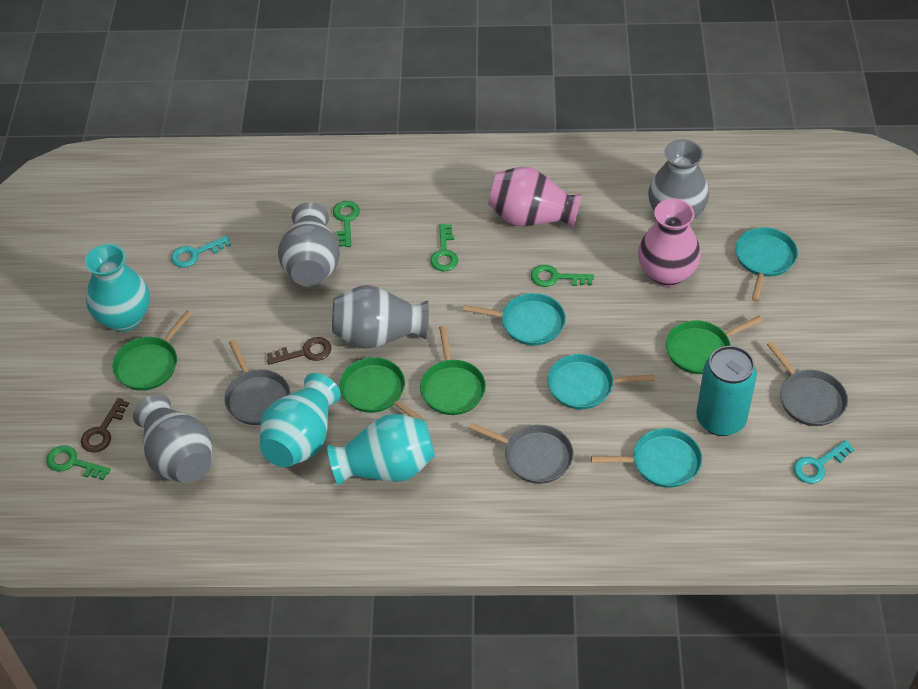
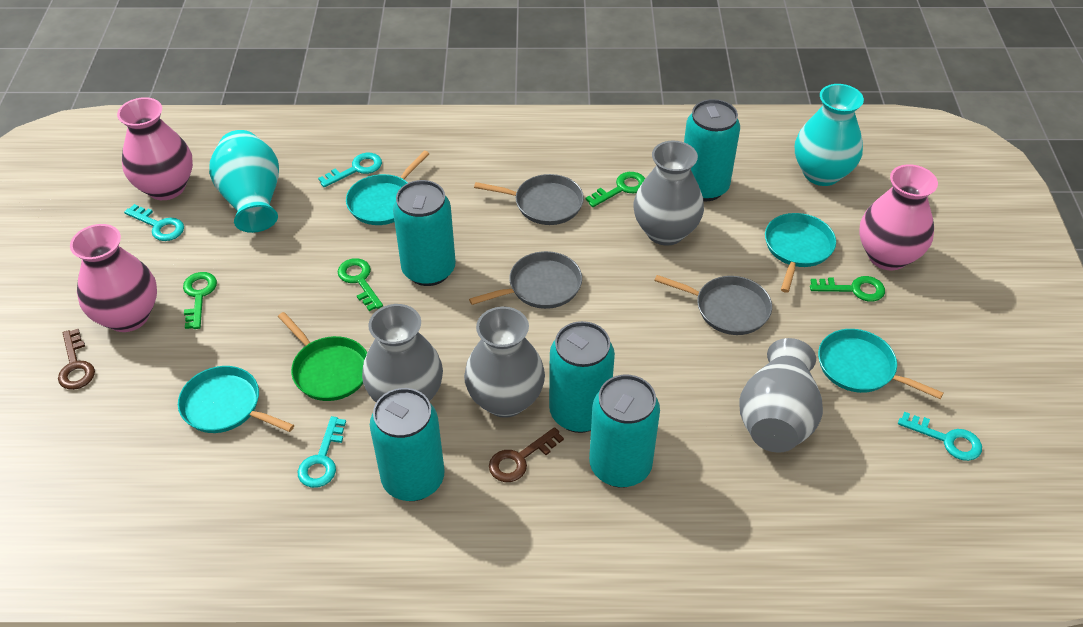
green pan: [112,310,192,391] [340,357,427,422] [420,326,486,415] [666,316,763,374] = 4 -> [278,312,367,401] = 1
pink vase: [488,167,582,229] [638,199,701,287] = 2 -> [70,224,157,332] [117,97,193,200] [859,164,938,270] = 3
turquoise can: [696,346,757,436] = 1 -> [370,388,444,501] [393,180,456,286] [549,321,615,433] [589,375,660,488] [684,99,740,201] = 5
turquoise key: [171,236,231,268] [793,440,855,484] = 2 -> [124,204,184,241] [298,416,346,488] [318,153,382,187] [898,412,982,461] = 4
turquoise vase: [85,244,150,332] [260,373,341,467] [327,414,435,486] = 3 -> [209,130,279,233] [795,84,864,186] = 2

